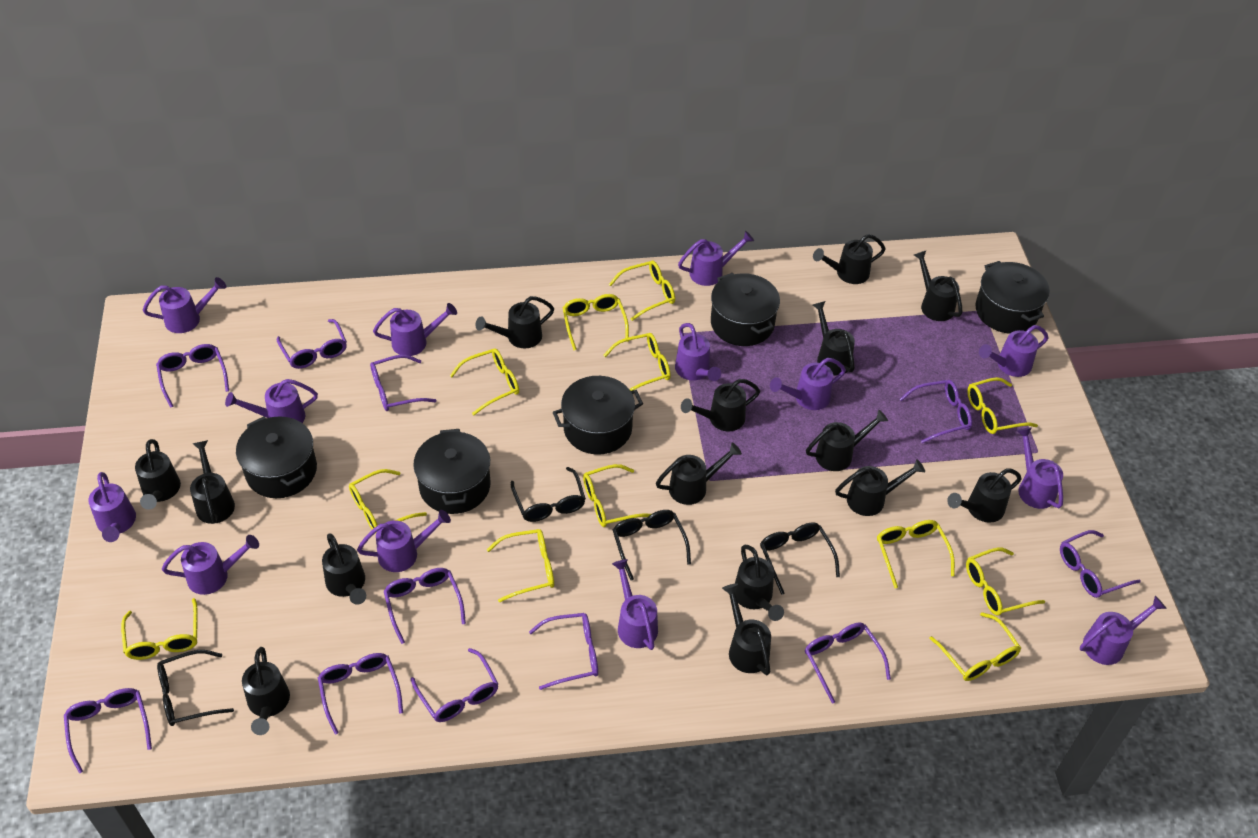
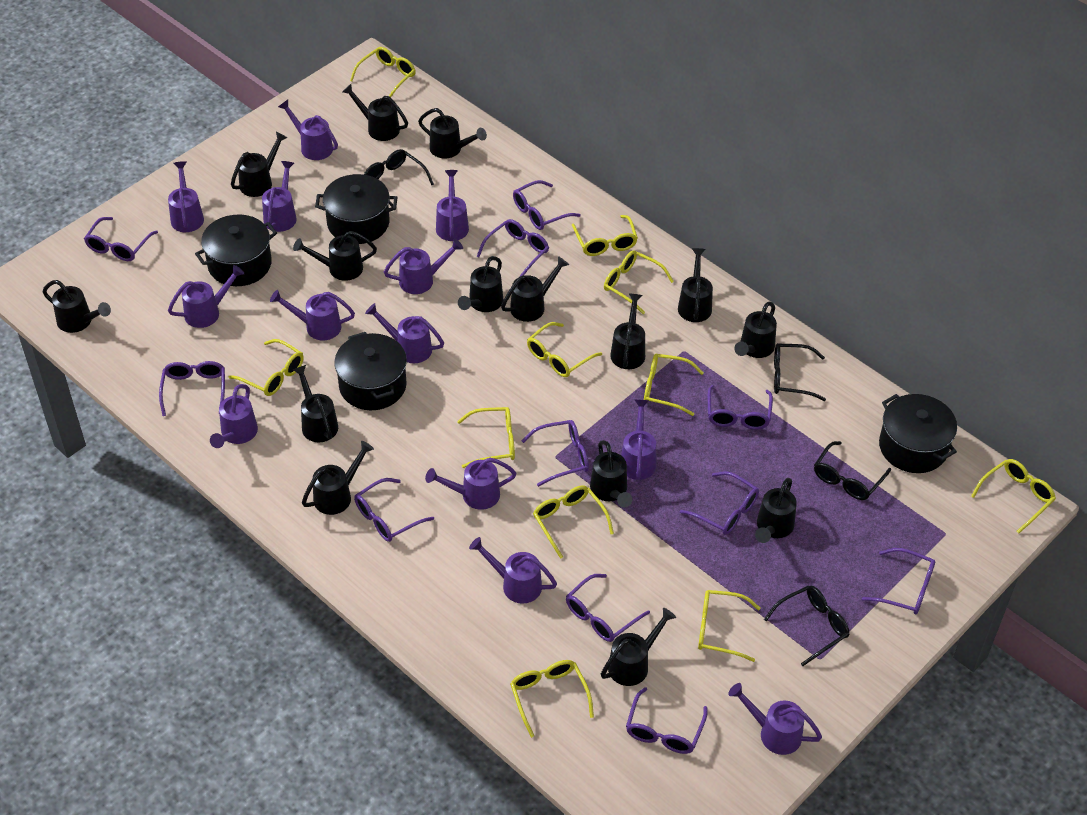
black pot: [236,416,317,498] [413,429,490,514] [553,376,643,454] [711,273,780,346] [975,261,1050,334] = 5 -> [195,215,277,286] [315,174,398,244] [334,332,407,410] [879,394,957,473] = 4
yellow glasses: [121,598,198,660] [349,469,427,534] [450,348,519,415] [487,529,554,602] [563,294,629,350] [583,464,651,527] [603,333,671,391] [609,261,675,321] [877,520,955,588] [929,612,1021,681] [966,548,1045,616] [967,377,1038,434] = 12 -> [229,339,304,396] [350,47,416,98] [457,407,515,468] [510,660,594,738] [527,322,602,377] [533,485,614,559] [572,215,638,256] [604,250,674,314] [644,353,704,416] [698,590,760,662] [971,459,1056,534] = 11

